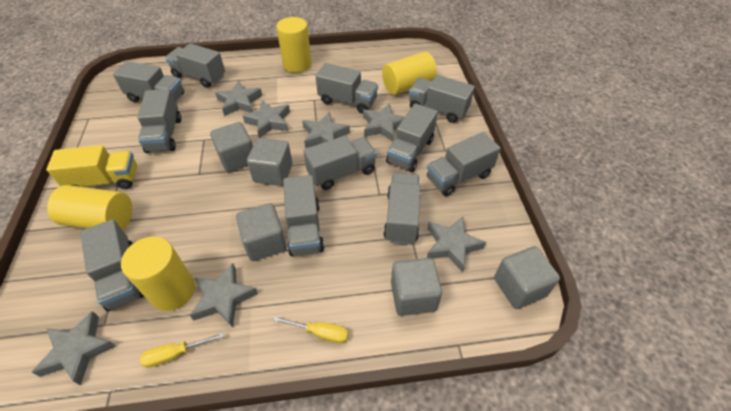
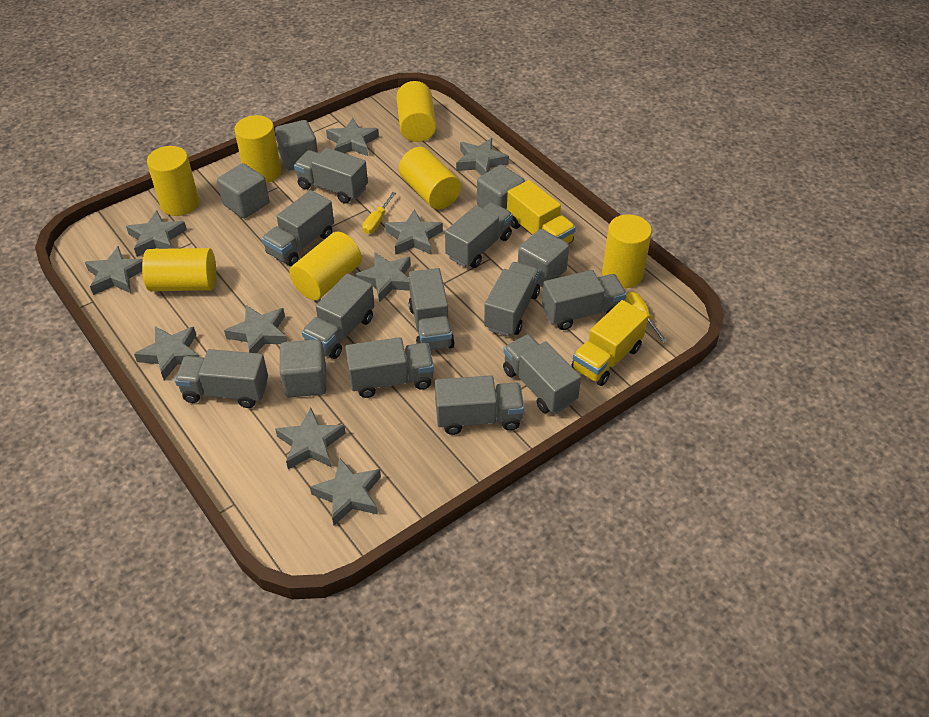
grey star: [31,311,116,385] [190,263,258,327] [215,81,262,116] [243,100,290,138] [302,112,350,148] [363,103,405,142] [427,217,486,272] = 7 -> [85,246,143,295] [126,210,187,257] [134,326,199,380] [224,305,287,353] [275,408,346,469] [310,457,381,525] [326,118,379,156] [355,252,411,302] [385,209,443,255] [456,138,509,175] = 10
yellow cylinder: [47,185,132,230] [121,236,195,311] [276,17,312,73] [382,52,437,95] = 4 -> [142,248,216,291] [147,146,199,216] [234,115,281,183] [289,232,362,300] [396,81,436,142] [399,147,461,209] [602,214,652,288] = 7
yellow truck: [46,145,137,189] = 1 -> [507,180,576,244] [571,300,648,386] = 2

